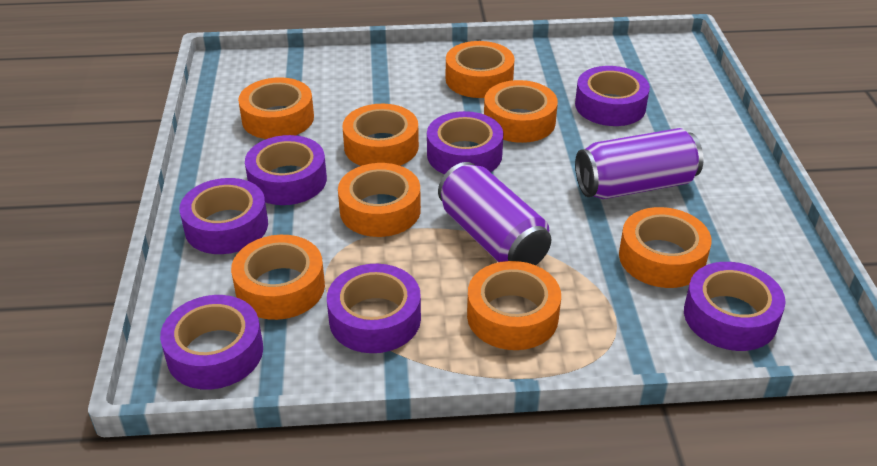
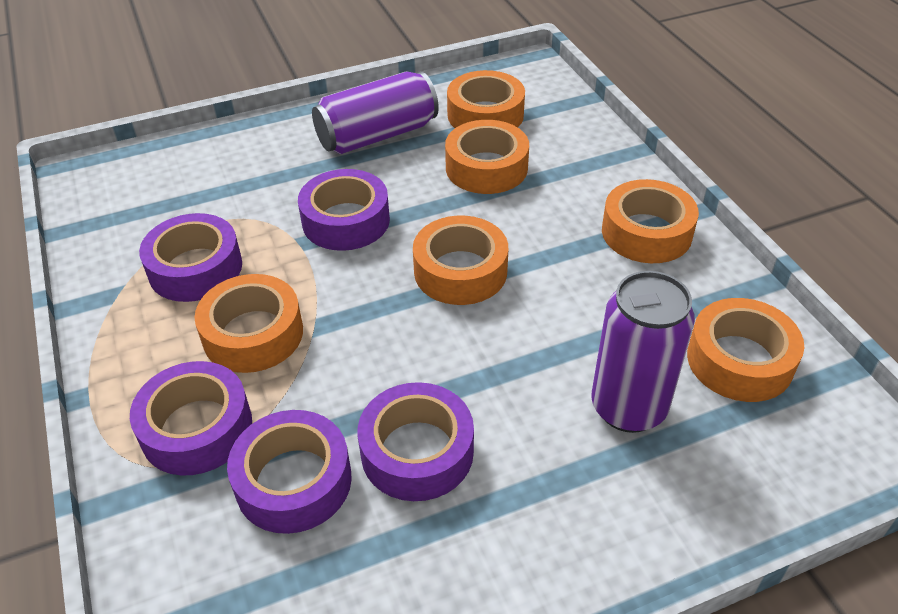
orange tape: [231,235,325,320] [238,77,314,139] [338,163,421,237] [343,104,419,166] [446,41,515,98] [467,261,561,350] [484,80,558,143] [619,207,712,288] = 8 -> [194,274,303,373] [413,216,508,305] [445,120,529,194] [447,70,525,128] [602,179,699,263] [687,298,804,402] = 6
purple tape: [160,295,263,390] [179,178,268,254] [245,135,327,205] [327,264,421,353] [427,111,504,174] [575,66,650,126] [684,262,786,351] = 7 -> [130,361,252,475] [139,213,242,302] [227,410,352,534] [298,169,390,251] [358,382,474,501] = 5

